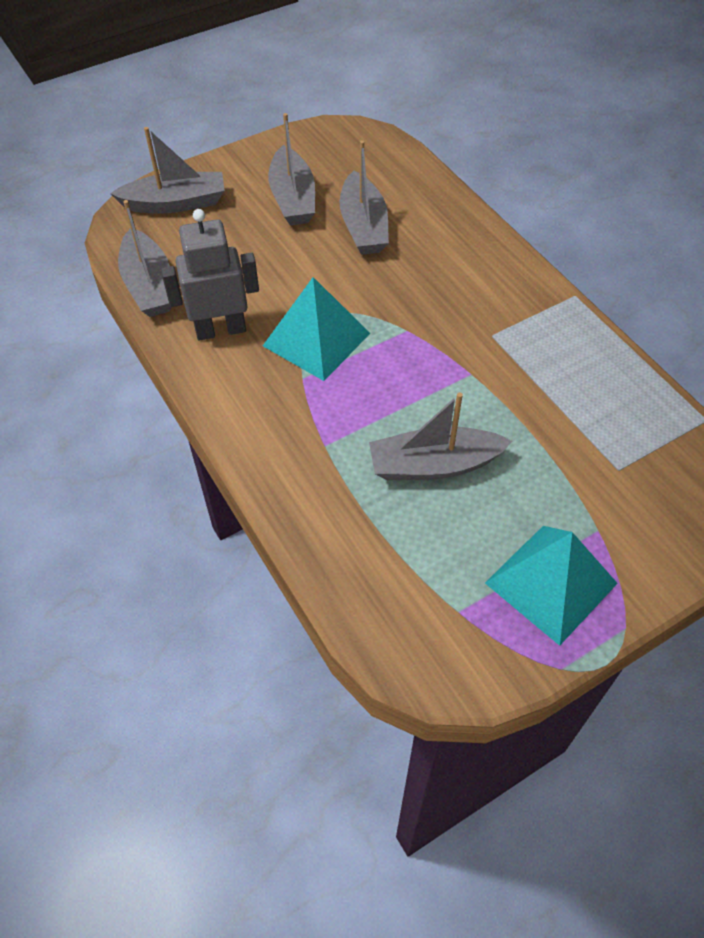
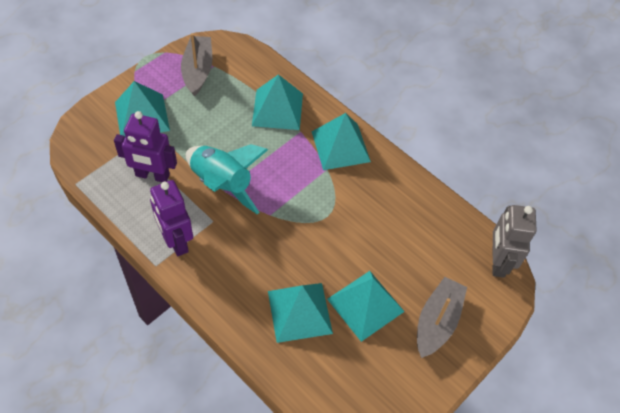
grey boat: [110,127,225,214] [118,200,171,317] [268,113,315,225] [340,140,389,255] [369,392,513,480] = 5 -> [181,33,212,96] [417,277,467,358] = 2
purple robot: none = 0 -> [114,111,177,182] [150,180,193,256] = 2
turquoise pyramid: [263,277,370,381] [485,526,618,646] = 2 -> [115,81,170,136] [252,74,303,130] [268,283,333,343] [312,113,371,170] [327,271,405,342] = 5
turquoise rocket: none = 0 -> [186,144,268,214] = 1

